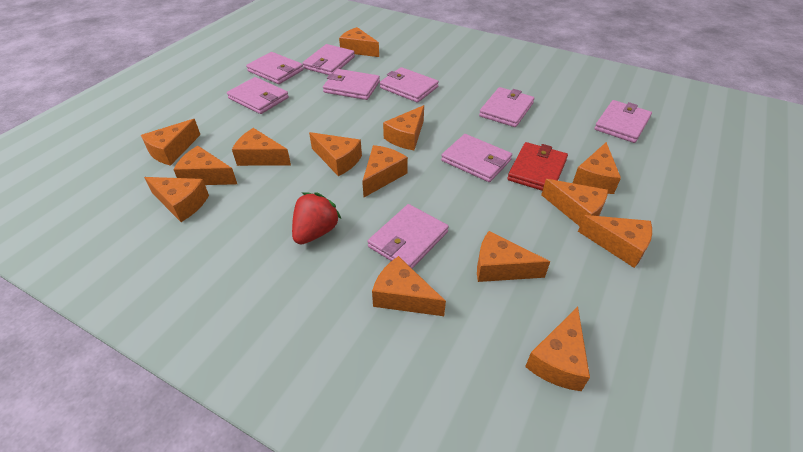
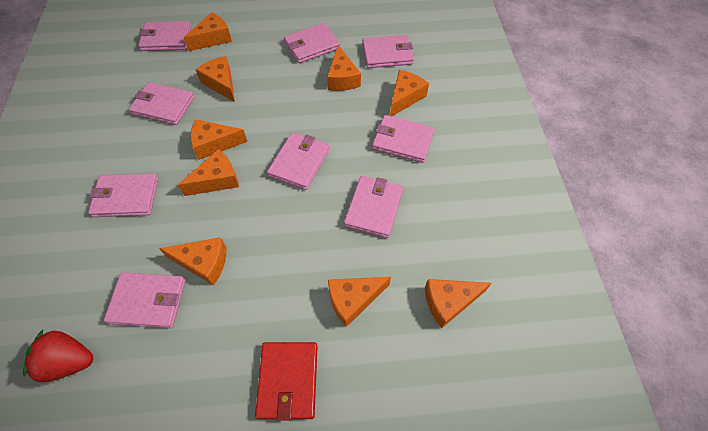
orange cheese: [141,119,201,166] [144,177,209,222] [173,146,237,185] [232,128,291,166] [309,132,362,176] [339,27,379,57] [362,145,408,197] [372,256,446,316] [383,105,424,150] [477,231,550,282] [525,307,590,391] [541,179,608,226] [573,142,621,194] [578,215,652,268] = 14 -> [159,237,226,286] [178,149,239,196] [183,12,232,51] [190,119,247,160] [195,56,235,102] [327,45,361,91] [328,277,391,327] [390,70,429,116] [425,279,492,328] = 9

